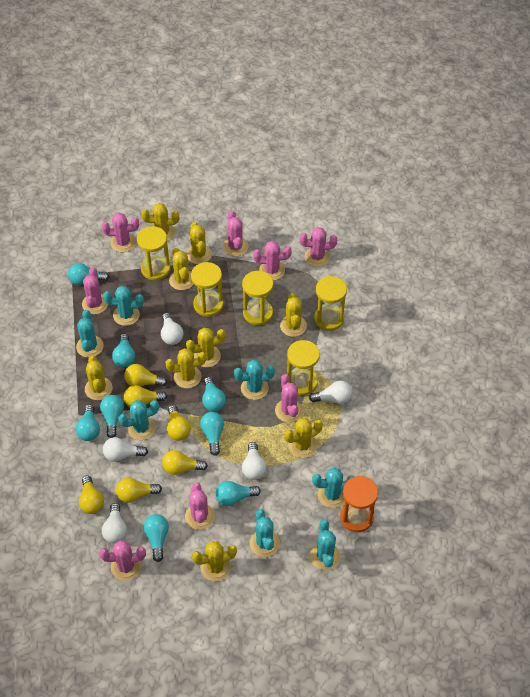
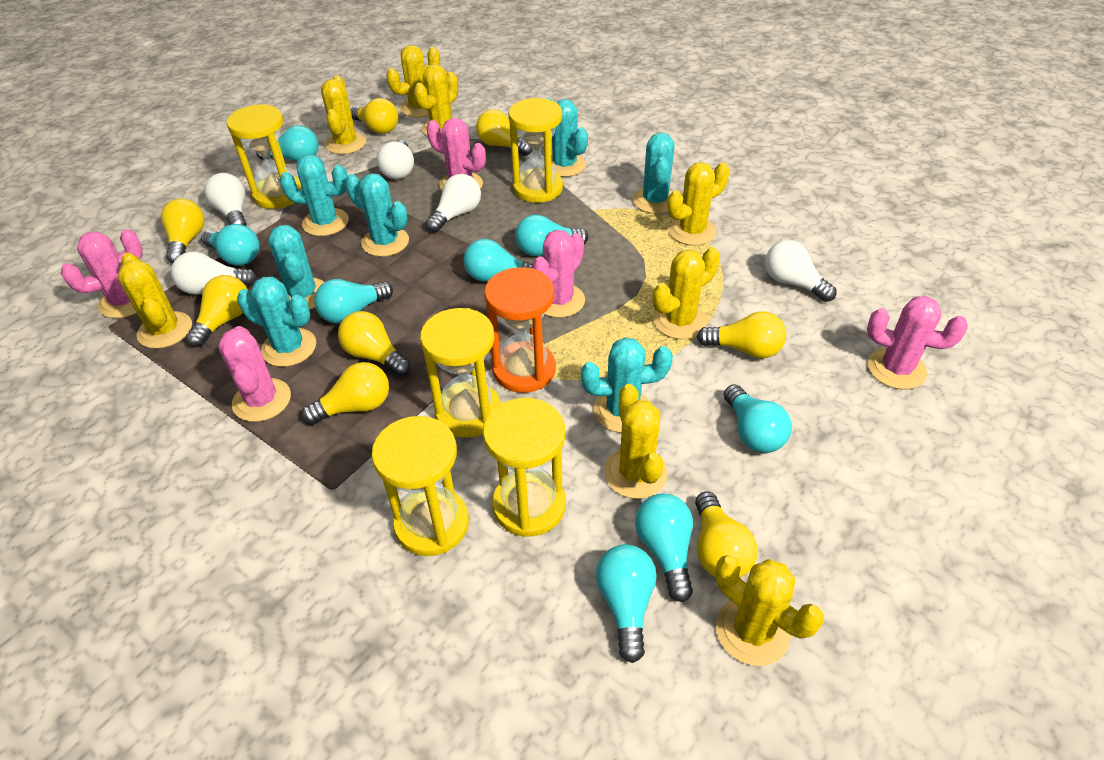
pink cactus: [82,267,108,314] [99,540,146,581] [102,213,139,252] [185,483,215,530] [223,210,248,256] [253,241,292,280] [275,374,303,423] [299,227,338,267] = 8 -> [61,229,143,318] [218,326,291,422] [427,118,486,191] [532,230,585,318] [867,296,968,389] = 5
yellow cactus: [85,356,113,400] [141,203,179,241] [166,348,206,388] [169,248,194,290] [186,222,212,264] [186,328,226,368] [192,541,237,581] [280,293,307,337] [284,418,323,458] = 9 -> [118,253,192,349] [321,75,366,154] [386,45,440,118] [414,64,458,136] [604,384,668,499] [653,247,720,339] [668,162,730,246] [716,555,824,666] = 8
yellow light bulb: [79,475,104,514] [116,478,162,503] [124,364,167,387] [124,385,167,407] [162,450,208,475] [167,405,191,441] = 6 -> [161,199,205,263] [186,275,248,347] [301,362,389,425] [338,311,411,376] [351,98,399,134] [476,109,532,156] [695,492,757,578] [697,311,786,358] = 8

